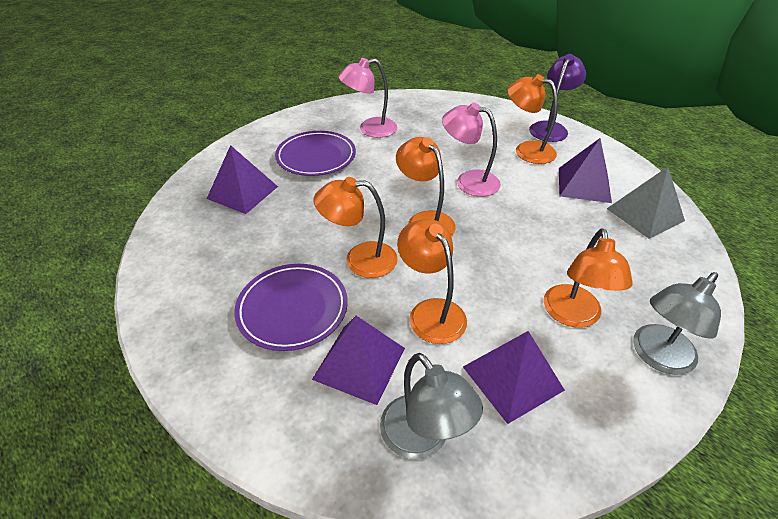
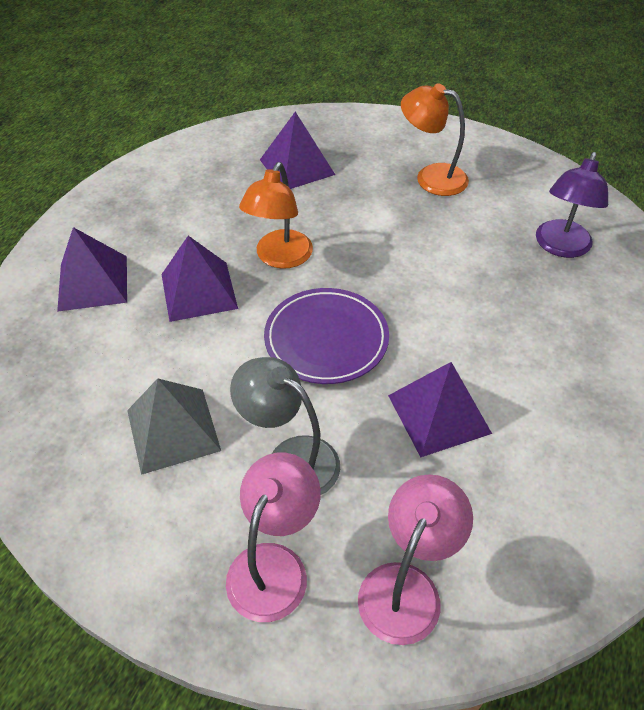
grey lamp: [380,353,483,459] [633,272,721,375] = 2 -> [230,357,340,495] = 1
orange lamp: [314,177,397,278] [396,137,456,236] [397,219,467,344] [508,74,558,164] [544,228,633,328] = 5 -> [239,162,313,269] [401,83,469,196] = 2
purple plate: [234,264,348,351] [275,131,356,176] = 2 -> [264,288,389,384] = 1

